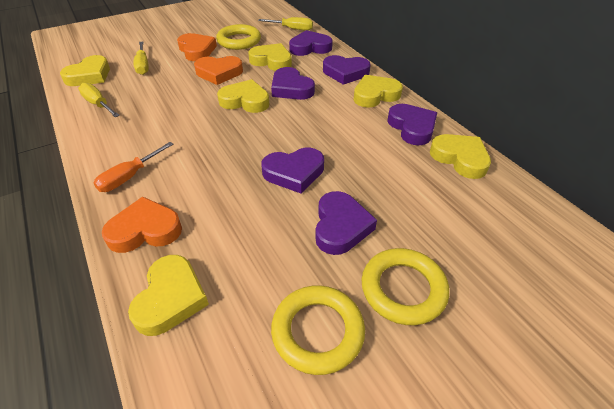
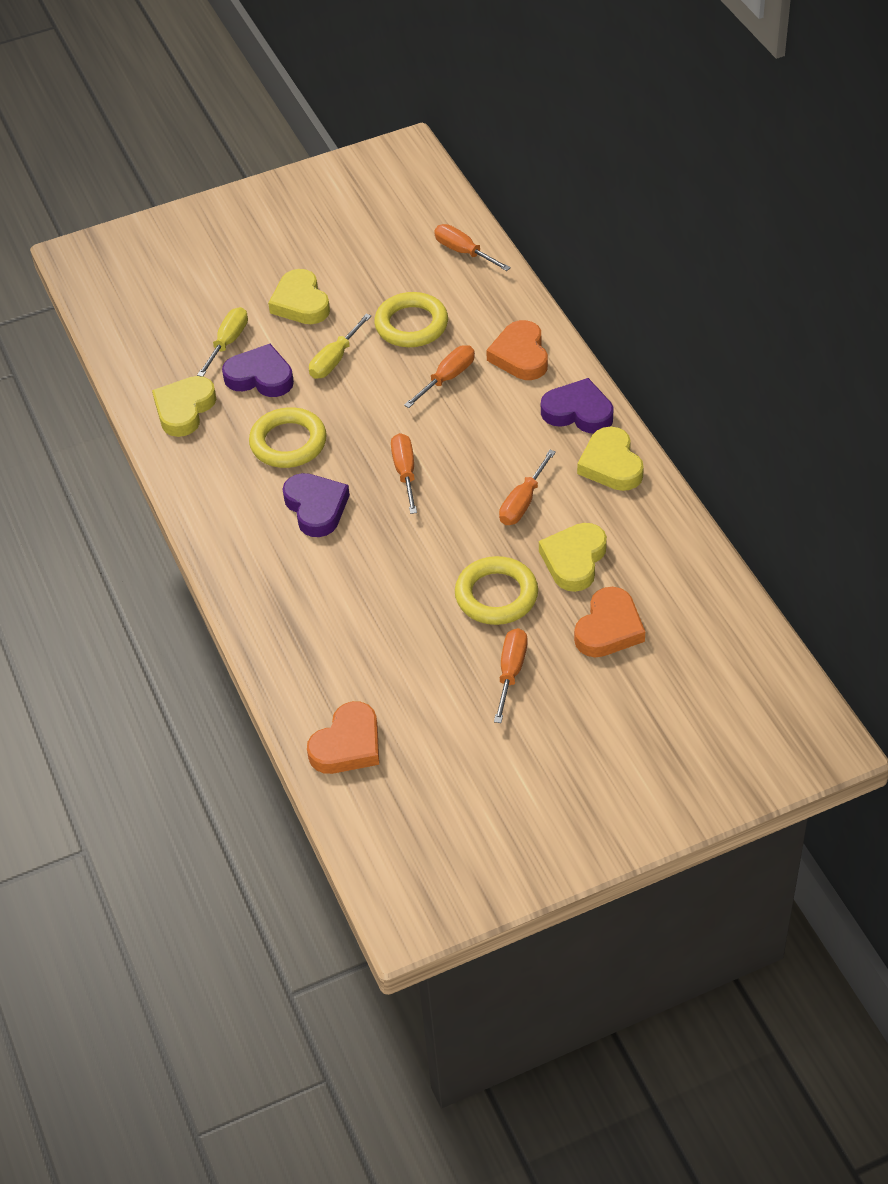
orange screwdriver: [94,142,173,192] = 1 -> [391,433,417,514] [404,345,475,408] [434,224,511,271] [494,628,527,723] [499,450,556,525] = 5
purple heart: [261,148,324,193] [271,67,315,100] [289,30,333,56] [315,191,377,255] [323,55,371,85] [387,104,437,145] = 6 -> [222,344,294,397] [283,473,350,537] [541,378,614,433] = 3
yellow heart: [60,55,110,86] [128,255,209,336] [217,79,269,113] [248,43,292,71] [354,75,403,108] [430,134,491,179] = 6 -> [152,376,216,437] [268,269,330,324] [539,523,607,592] [577,427,644,491] = 4
yellow screwdriver: [78,83,120,117] [133,41,149,75] [258,17,313,31] = 3 -> [197,307,248,377] [309,314,371,379] = 2

